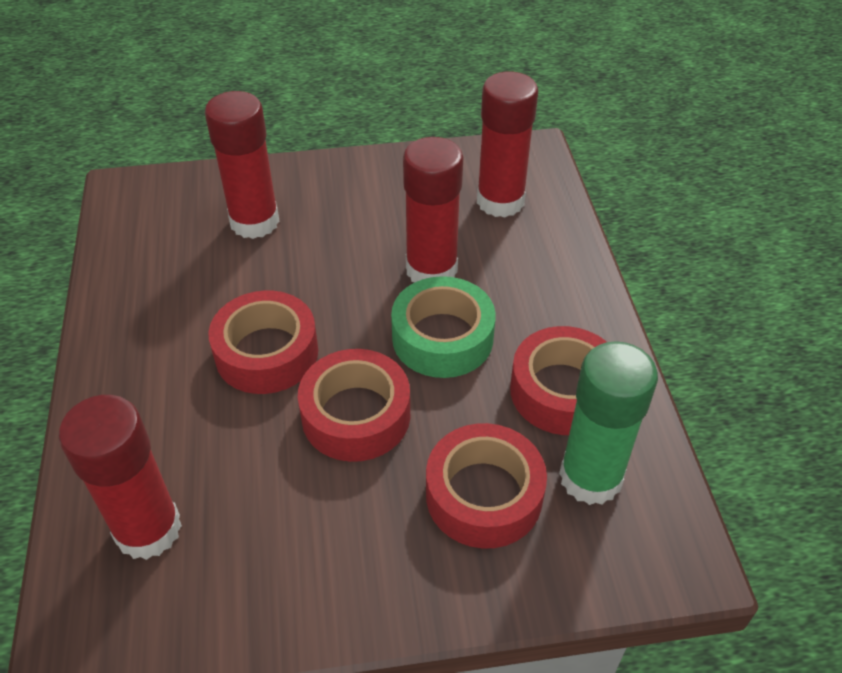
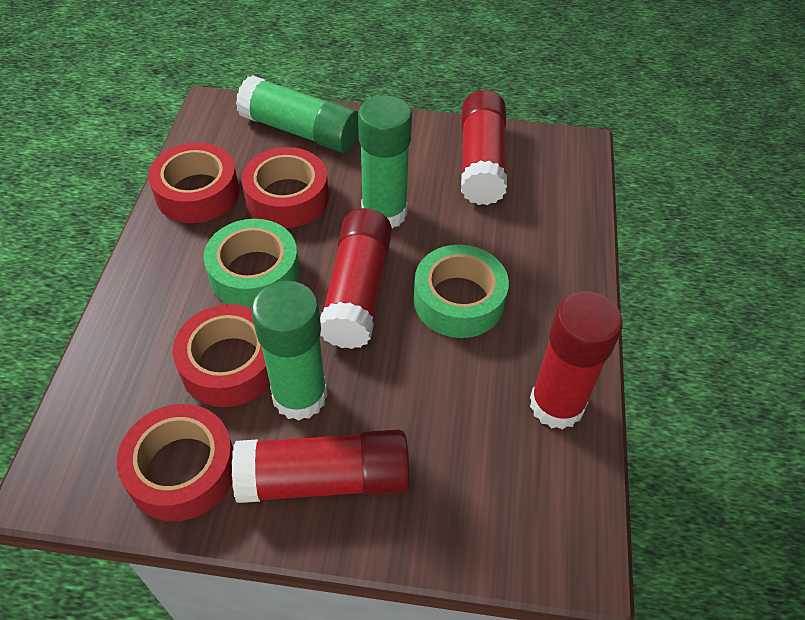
green glue stick: [559,341,658,505] = 1 -> [236,75,359,153] [252,281,328,421] [358,95,412,229] = 3
green tape: [391,276,496,378] = 1 -> [204,219,300,309] [414,245,509,338] = 2

